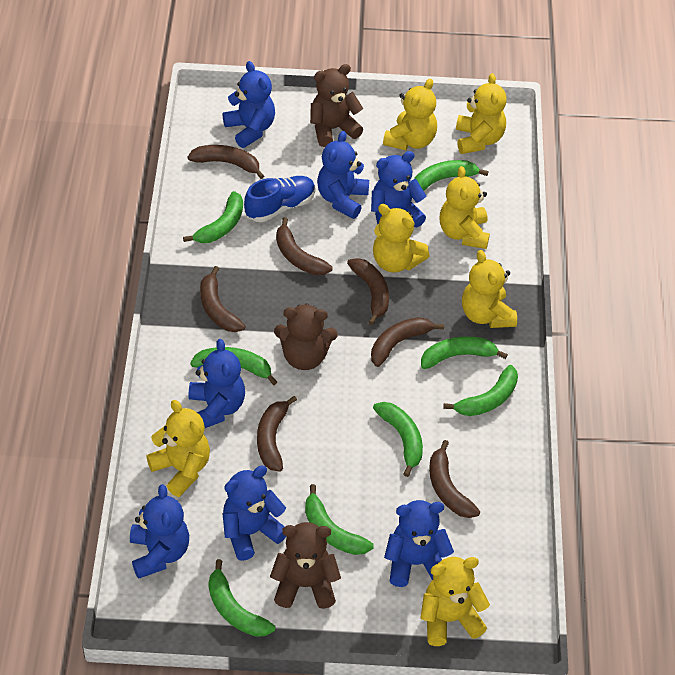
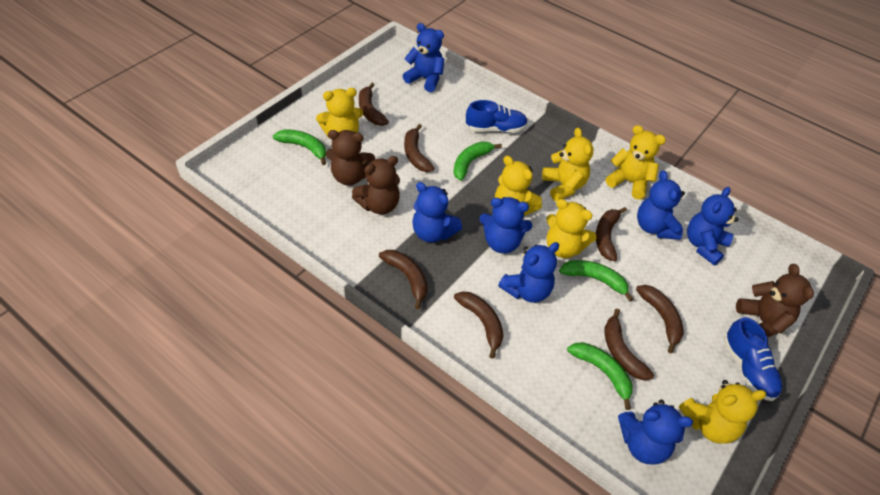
blue shoe: [244,176,315,222] = 1 -> [466,100,528,133] [724,317,782,401] = 2
green banana: [183,191,243,243] [190,347,277,385] [208,559,275,637] [305,484,374,555] [373,402,423,477] [414,160,488,191] [421,336,508,369] [443,365,518,416] = 8 -> [273,129,326,165] [453,142,502,181] [559,260,633,301] [567,342,633,410] = 4
yellow teddy bear: [146,400,210,497] [373,204,429,273] [383,78,437,150] [420,557,490,646] [439,166,490,249] [456,73,507,154] [462,250,517,328] = 7 -> [316,88,363,138] [495,156,542,216] [542,128,594,201] [546,199,597,258] [606,125,666,200] [679,380,767,444] = 6

